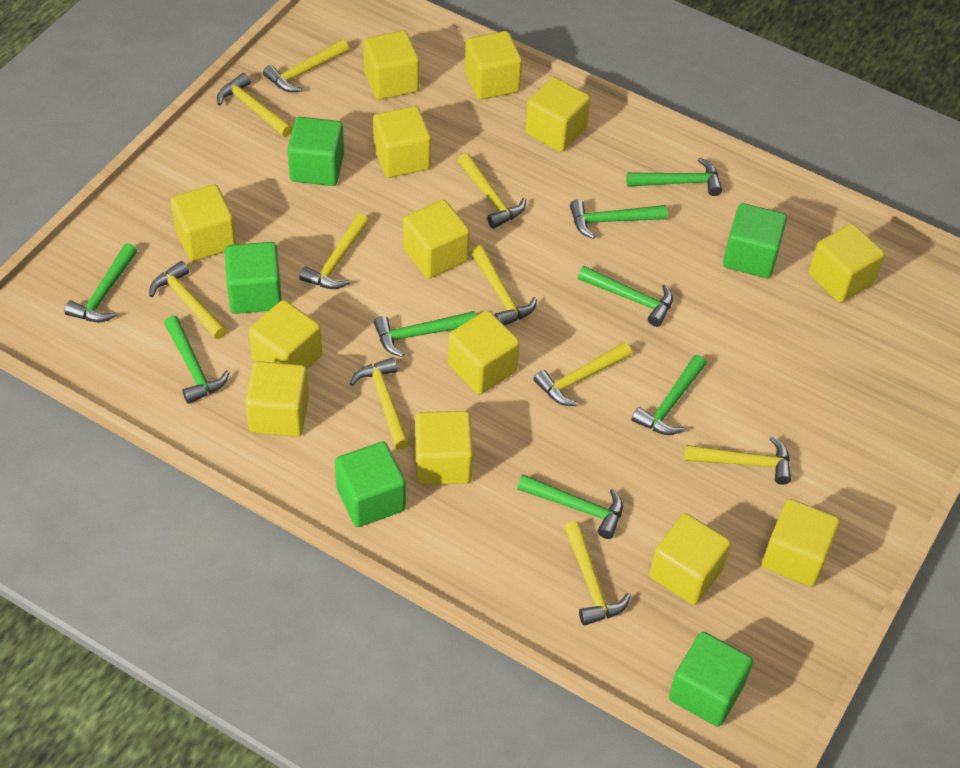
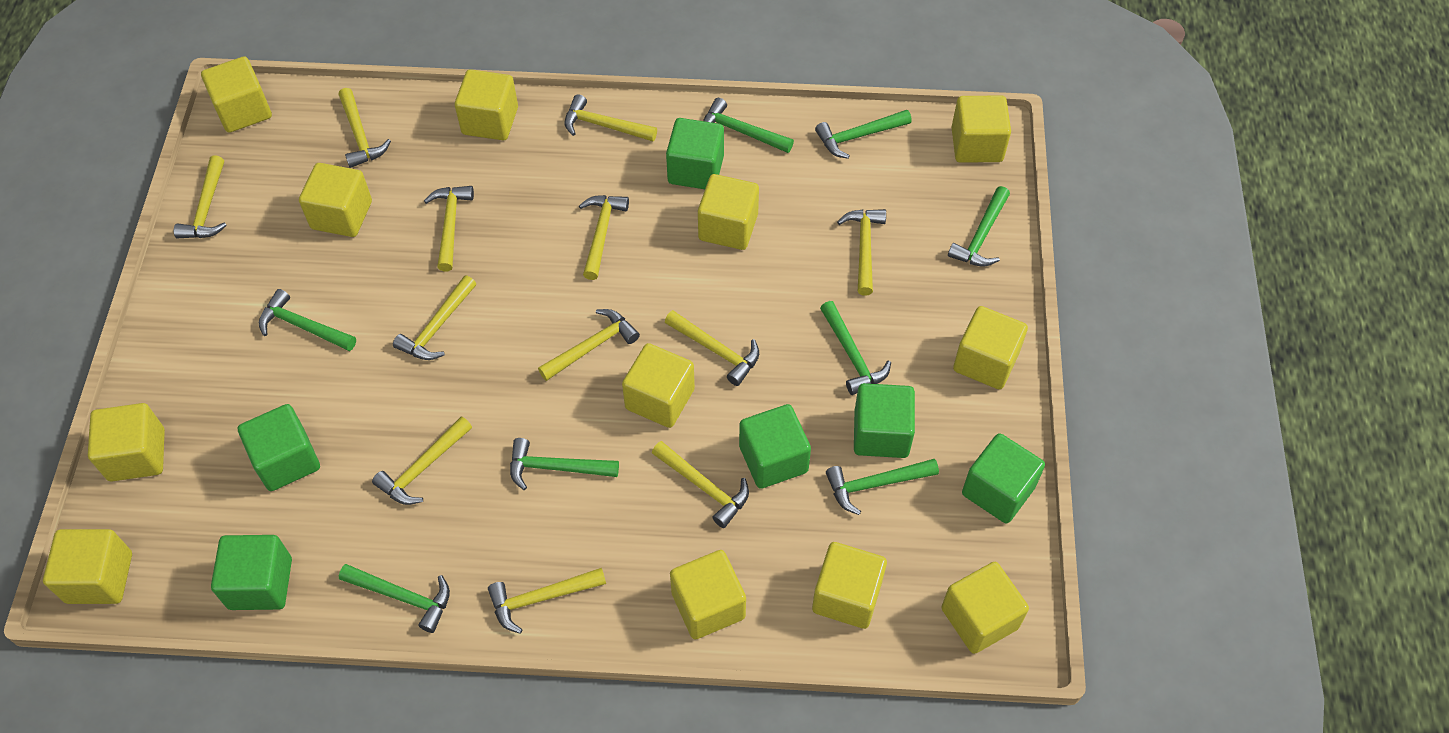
green cube: [225,242,282,314] [288,117,344,186] [335,442,406,527] [669,632,753,727] [723,203,787,278] = 5 -> [211,535,292,610] [237,404,320,491] [666,118,724,189] [739,404,811,489] [854,383,915,458] [962,433,1045,523] = 6
yellow cube: [171,184,236,261] [245,361,309,437] [248,300,322,369] [363,30,419,100] [373,106,431,178] [403,200,470,278] [415,411,473,485] [448,310,520,394] [465,31,522,100] [525,77,590,152] [650,514,731,605] [762,499,840,587] [809,224,885,303] = 13 -> [43,529,132,604] [88,403,165,482] [201,56,272,133] [299,163,372,237] [455,69,518,140] [622,343,695,428] [670,550,746,639] [698,174,759,250] [812,542,887,629] [941,562,1029,654] [951,95,1011,163] [953,306,1028,390] = 12
yellow hammer: [149,261,227,339] [217,73,293,137] [263,39,349,92] [299,214,369,289] [350,357,410,450] [458,153,526,229] [471,245,537,325] [534,342,632,406] [564,521,631,626] [684,436,791,485] = 10 -> [174,156,227,238] [338,88,391,168] [372,416,472,505] [393,275,476,360] [424,186,474,271] [488,568,606,634] [538,309,640,381] [564,94,657,141] [579,195,629,280] [652,441,749,528] [665,310,759,386] [837,209,886,296] = 12

